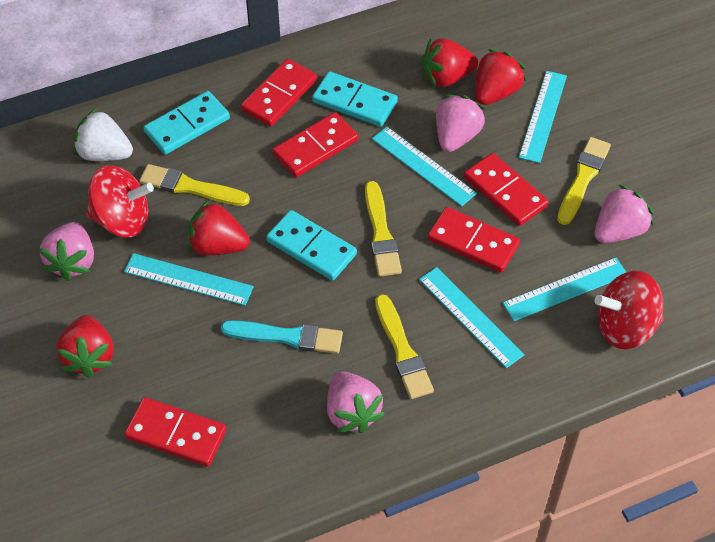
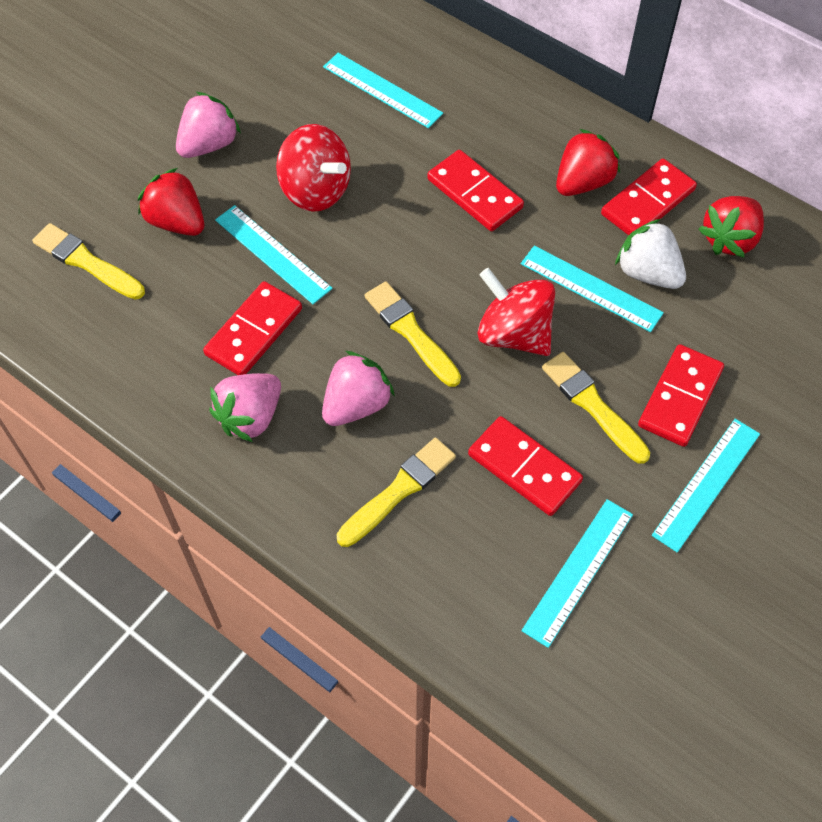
pink strawberry: [38,222,94,281] [327,371,385,433] [436,94,485,152] [594,185,653,243] = 4 -> [176,92,241,158] [209,373,281,442] [322,351,395,426] = 3
red strawberry: [57,315,114,378] [188,200,250,255] [422,38,478,87] [475,49,526,105] = 4 -> [138,168,204,236] [556,129,620,196] [699,196,764,258] = 3
turquoise brush: [221,320,343,354] = 1 -> none = 0
turquoise domino: [144,91,230,155] [266,210,357,281] [312,71,398,127] = 3 -> none = 0

